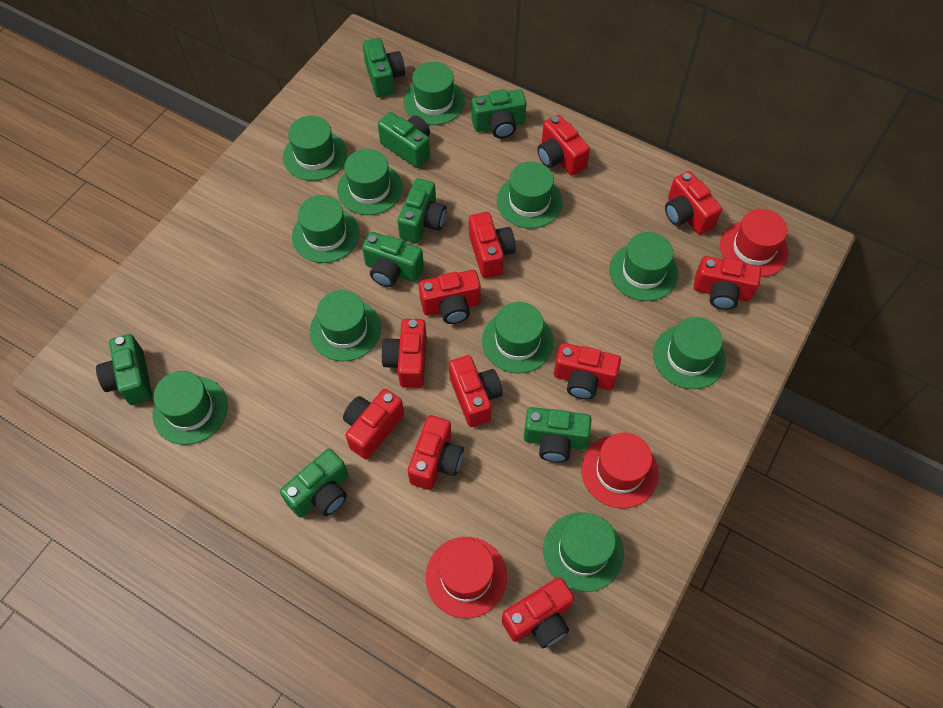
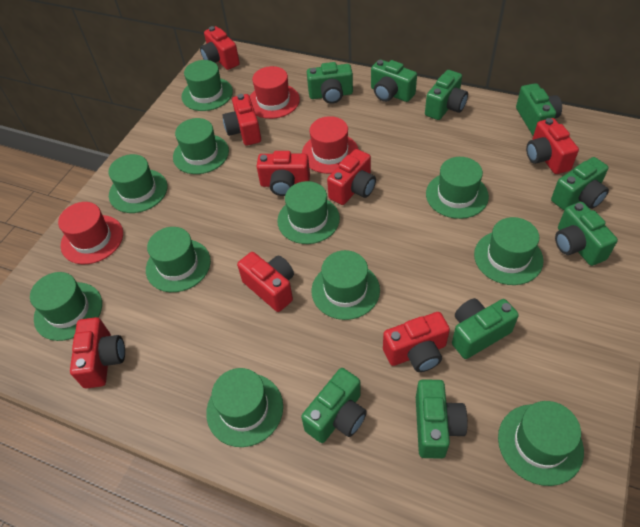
green camera: [96,334,152,405] [280,449,348,518] [362,232,424,287] [363,38,405,97] [378,112,430,168] [397,178,447,243] [471,89,527,138] [524,407,592,463] = 8 -> [301,368,367,443] [307,62,353,104] [371,59,417,102] [416,380,468,459] [425,70,468,120] [452,298,519,359] [516,83,562,135] [551,157,609,210] [555,202,618,266] = 9
red camera: [343,389,404,460] [381,319,427,388] [408,415,464,490] [419,270,481,324] [449,355,503,427] [469,212,516,278] [502,577,574,648] [537,115,590,176] [554,343,621,400] [665,171,722,235] [694,256,761,310] = 11 -> [70,317,125,389] [200,26,240,70] [222,94,261,145] [237,252,294,312] [256,151,310,196] [327,149,376,205] [383,312,450,372] [526,118,579,174] = 8

